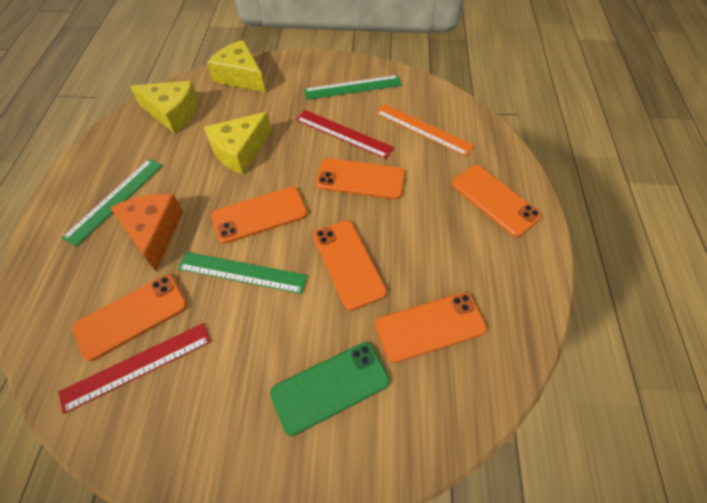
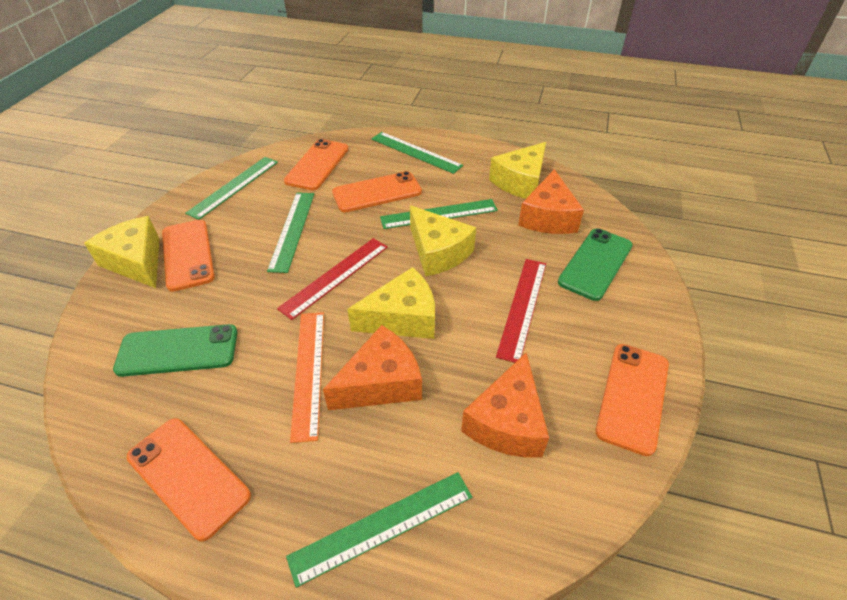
green phone: [270,342,390,436] = 1 -> [113,324,237,377] [558,228,633,301] = 2
green ruler: [62,159,163,247] [177,252,307,294] [304,75,402,100] = 3 -> [185,157,278,220] [267,192,314,273] [286,472,472,588] [371,132,463,174] [380,199,498,229] = 5
orange cheese: [110,194,183,271] = 1 -> [323,325,422,410] [461,352,549,458] [518,169,584,234] = 3
orange phone: [72,275,188,361] [211,187,307,244] [313,220,387,311] [316,158,405,199] [375,292,487,363] [452,165,542,237] = 6 -> [127,418,251,542] [162,220,215,292] [284,139,348,190] [332,171,422,212] [596,344,669,456] = 5
yellow cheese: [130,81,199,133] [204,112,272,174] [207,40,265,92] = 3 -> [84,216,159,288] [347,267,435,339] [410,205,476,276] [489,142,546,199] = 4

